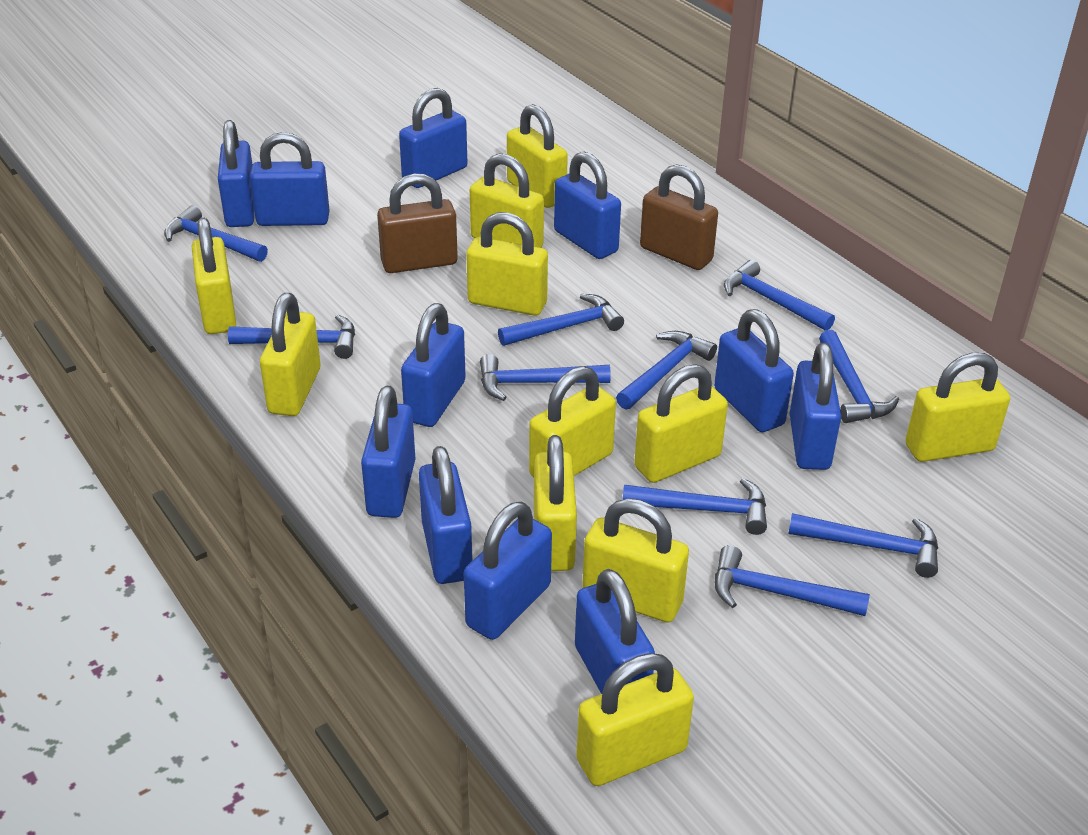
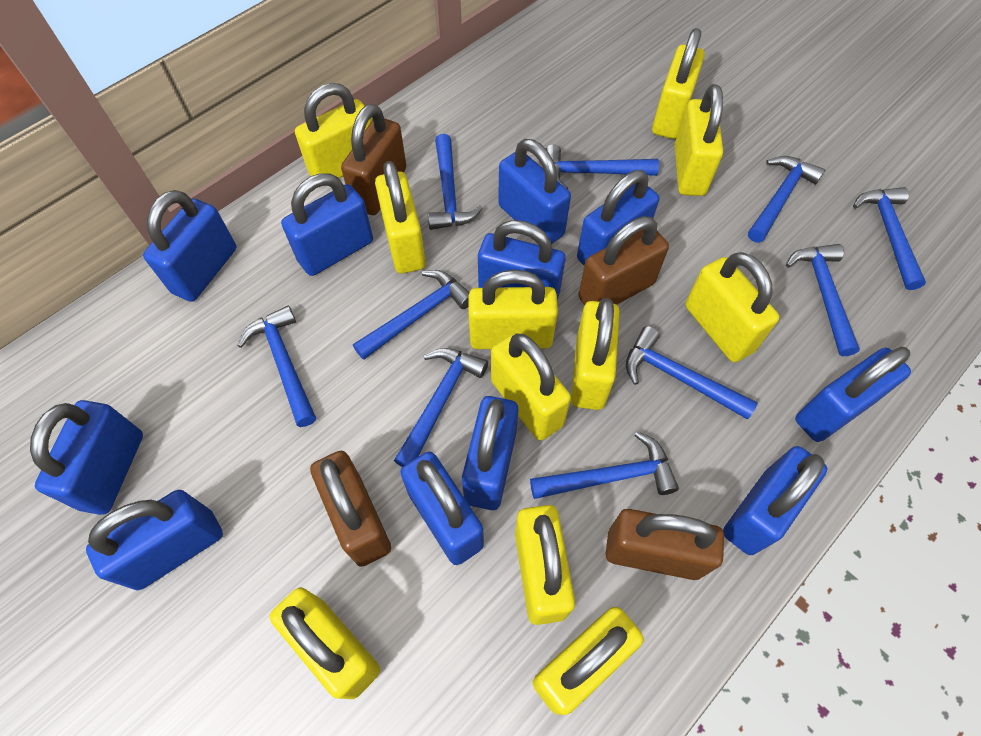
brown padlock: [377,173,458,273] [640,164,718,270] = 2 -> [310,451,391,567] [341,104,406,215] [578,216,669,305] [606,509,724,580] = 4

